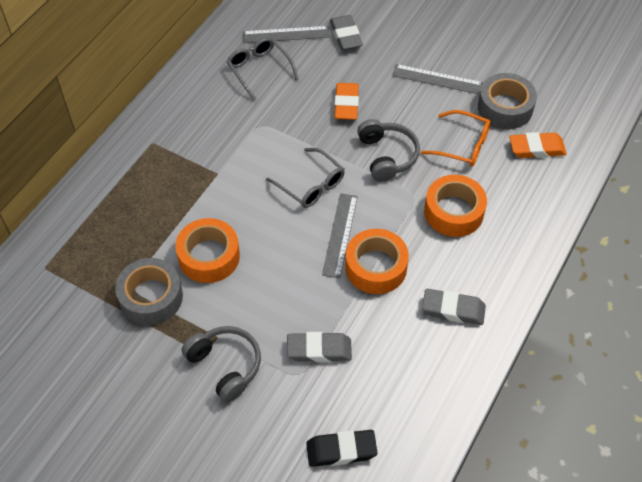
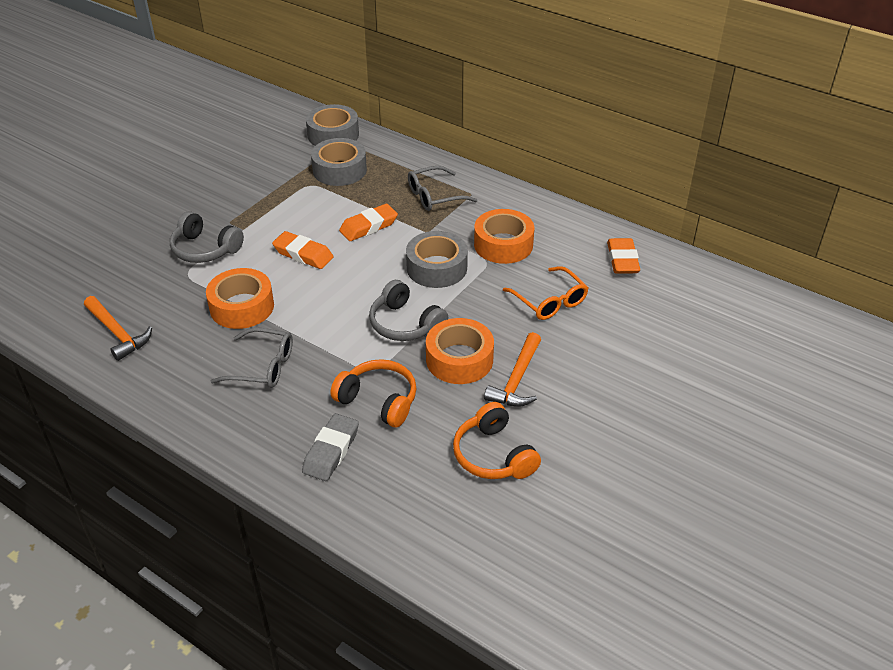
black eraser: [306,430,377,467] = 1 -> none = 0
grey eraser: [287,332,352,362] [330,15,363,50] [422,289,486,325] = 3 -> [302,414,359,481] = 1
grey ruler: [243,26,330,43] [322,193,358,278] [392,64,483,95] = 3 -> none = 0
grey tape: [115,258,183,325] [478,73,537,129] = 2 -> [306,104,359,146] [311,138,367,186] [406,231,468,288] = 3
orange eraser: [334,83,359,120] [509,132,567,158] = 2 -> [272,231,334,269] [339,204,398,241] [607,238,640,274] = 3
orange hammer: none = 0 -> [84,296,152,361] [484,332,541,407] = 2
orange headphones: none = 0 -> [330,359,416,427] [453,402,541,479] = 2

